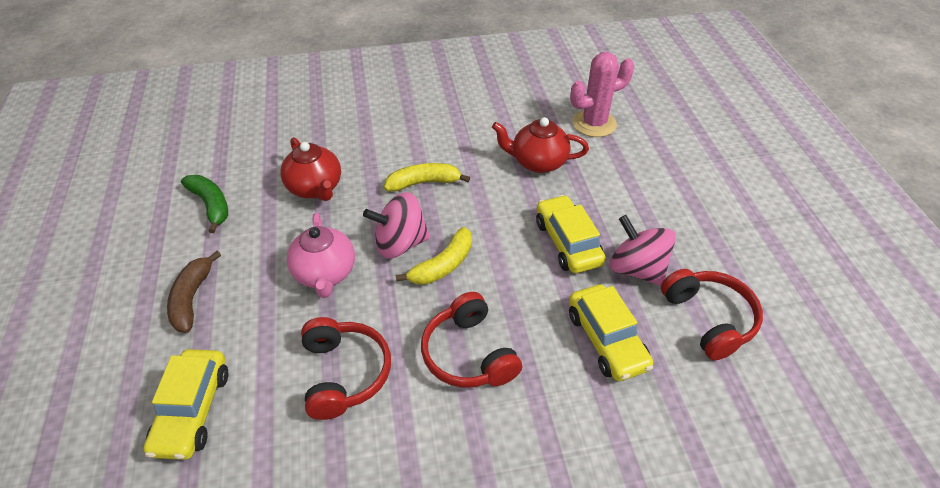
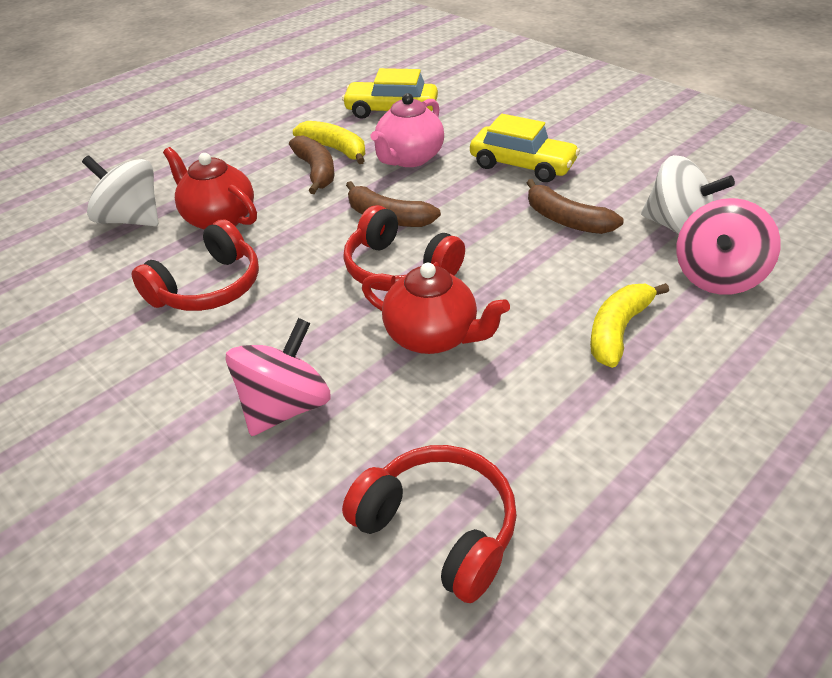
brown banana: [167,251,221,333] = 1 -> [289,135,334,194] [346,181,441,227] [527,179,624,234] = 3
green banana: [181,175,228,233] = 1 -> none = 0
pink cactus: [570,52,634,137] = 1 -> none = 0
white spinning top: none = 0 -> [82,155,159,226] [641,155,735,235] = 2
yellow car: [144,349,228,460] [536,195,606,273] [569,284,654,381] = 3 -> [342,68,438,119] [470,114,580,182] = 2

